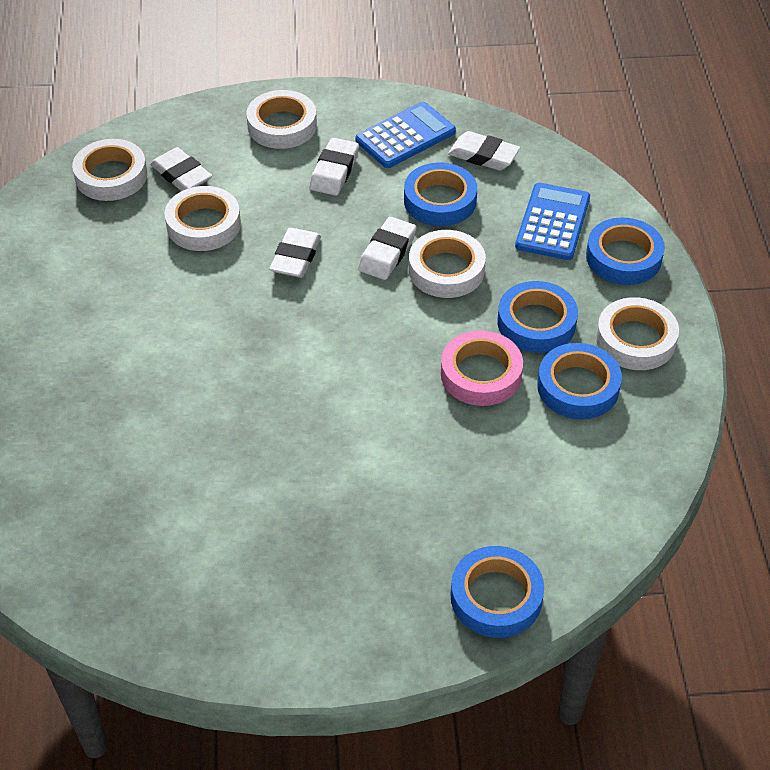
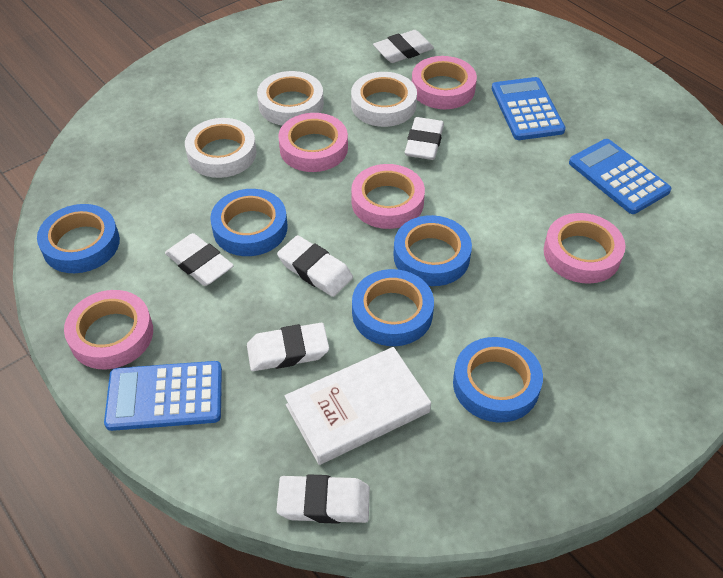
blue calculator: [355,102,456,168] [515,183,590,260] = 2 -> [104,361,222,431] [492,77,566,140] [569,139,671,214] = 3
pink tape: [441,330,523,406] = 1 -> [64,290,153,369] [278,113,348,172] [351,164,425,229] [412,56,477,109] [544,213,626,284] = 5
white book: none = 0 -> [285,347,431,465] = 1
white eraser: [150,147,212,191] [269,228,321,278] [310,138,359,196] [358,217,416,280] [448,131,520,171] = 5 -> [165,233,234,286] [247,323,329,371] [276,474,370,524] [277,235,353,297] [373,30,434,63] [405,117,444,160] = 6
white tape: [72,139,147,201] [164,186,241,251] [246,90,317,149] [409,230,486,298] [596,297,679,370] = 5 -> [185,118,256,178] [257,71,324,126] [351,72,417,127] = 3

